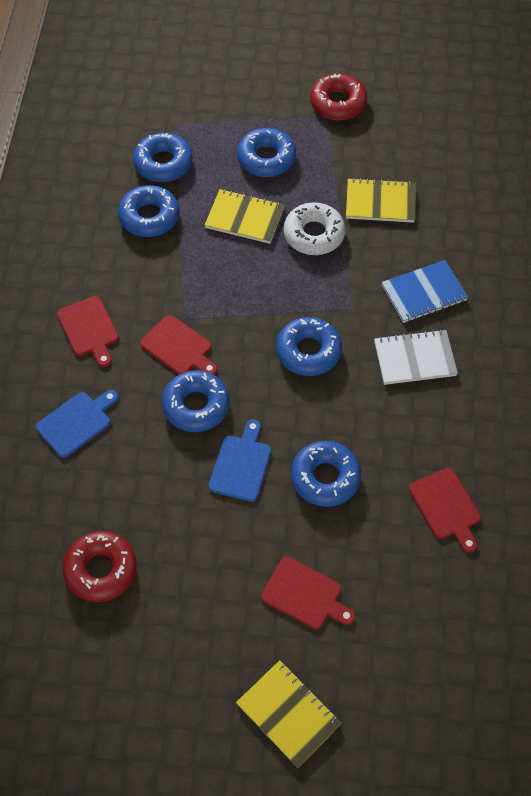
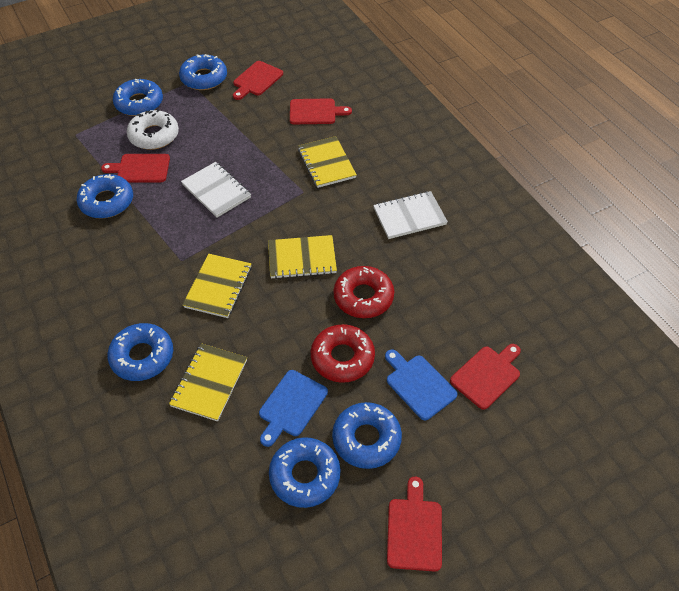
blue notebook: [381,260,468,323] = 1 -> none = 0
red cutting board: [57,296,119,367] [140,315,217,375] [261,557,355,629] [409,468,481,553] = 4 -> [101,154,170,182] [233,61,283,100] [290,98,352,124] [387,477,442,572] [450,344,521,410] = 5
white notebook: [374,329,458,385] = 1 -> [181,162,251,218] [373,191,448,239] = 2
yellow notebook: [205,189,284,244] [236,660,342,768] [346,178,415,223] = 3 -> [169,343,247,421] [183,253,251,318] [268,235,337,279] [298,136,357,188] = 4

